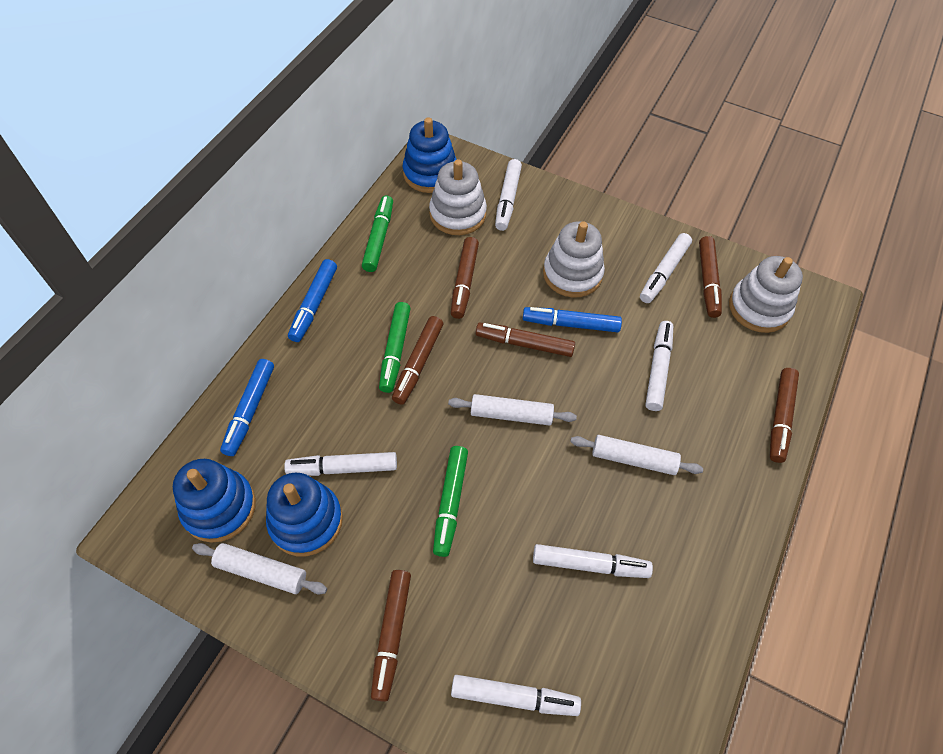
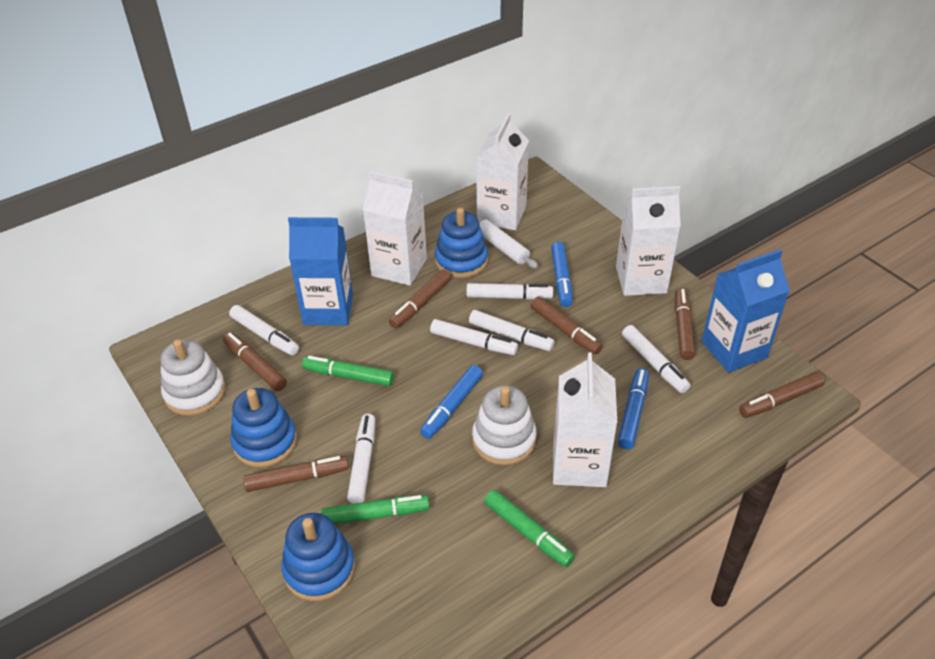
blue carton: none = 0 -> [288,217,353,326] [702,249,790,372] = 2
white carton: none = 0 -> [363,171,427,286] [476,113,529,230] [553,353,617,487] [616,186,681,296] = 4
white rolling pin: [192,543,327,594] [448,394,577,426] [570,435,703,475] = 3 -> [478,219,538,269] = 1
white stacking toy: [429,159,487,235] [543,221,605,298] [729,256,803,333] = 3 -> [161,339,225,416] [472,385,537,465] = 2

